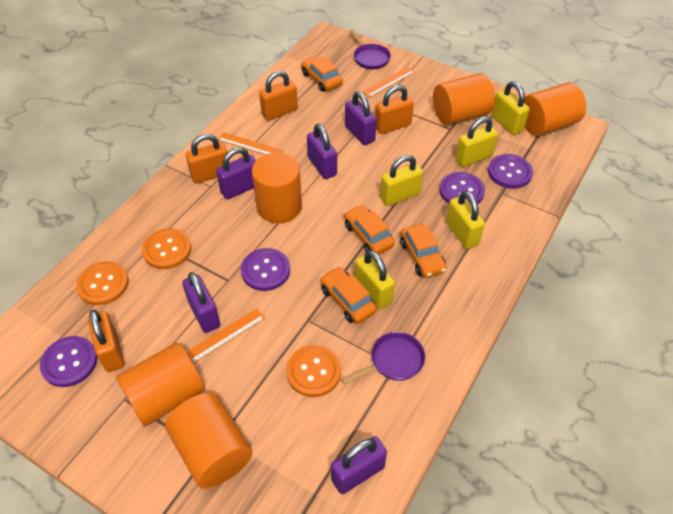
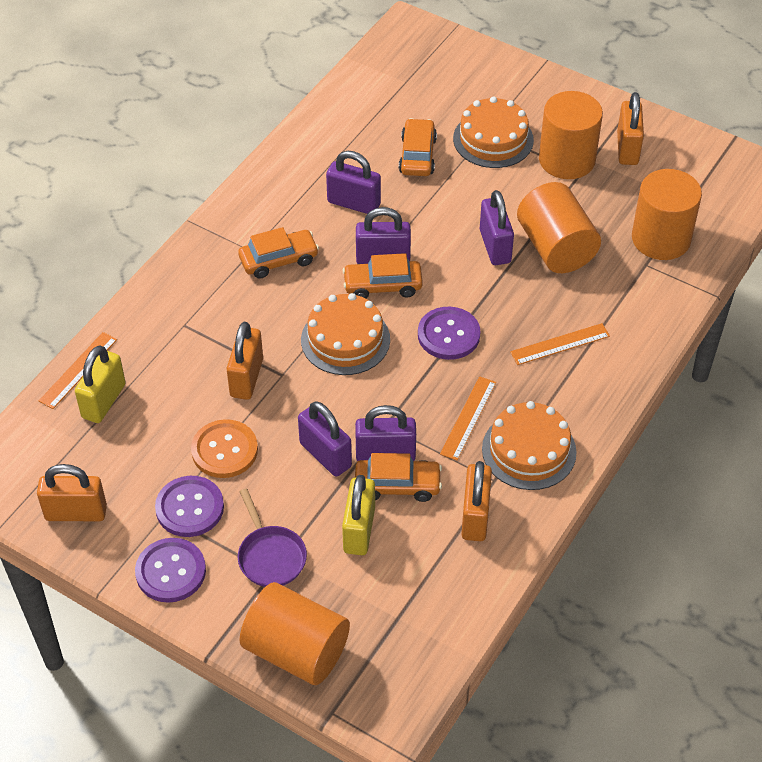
orange button: [76,261,129,305] [142,228,191,269] [286,345,341,397] = 3 -> [191,419,258,478] = 1
orange cake: none = 0 -> [301,293,390,375] [453,96,534,168] [482,401,577,490] = 3
orange cylinder: [116,342,205,427] [165,393,252,489] [252,153,302,223] [433,73,495,125] [524,82,586,136] = 5 -> [240,582,350,685] [517,182,601,273] [539,91,603,179] [632,169,702,260] = 4
purple button: [40,336,97,387] [241,248,290,291] [439,172,485,204] [488,154,533,189] = 4 -> [135,538,206,603] [155,476,224,537] [418,307,480,360] = 3
purple pan: [341,332,425,384] [350,29,391,69] = 2 -> [238,488,307,587] = 1
yellow padlock: [355,250,395,309] [380,155,423,206] [446,191,485,249] [455,117,498,167] [491,81,530,135] = 5 -> [75,345,126,423] [342,475,375,555] = 2

